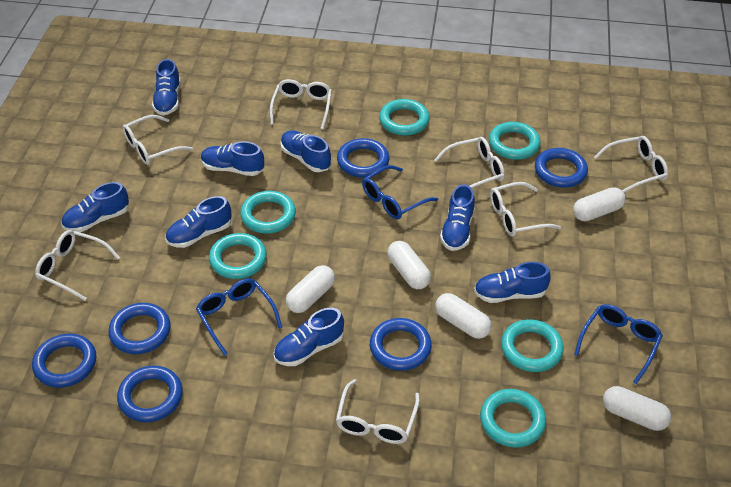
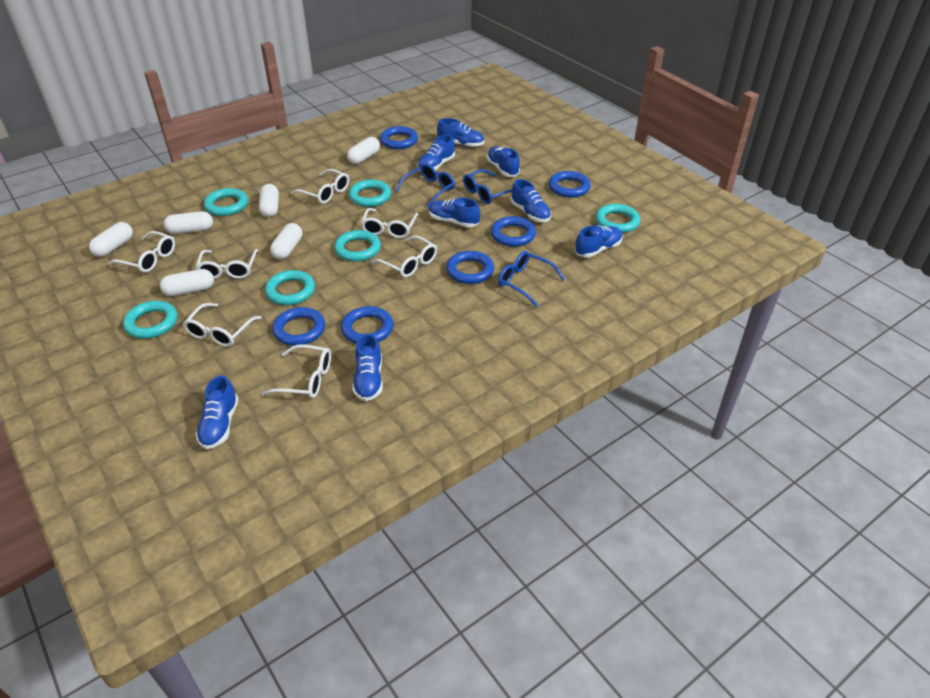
white capsule: [286,265,335,313] [387,241,431,289] [435,293,492,339] [573,187,626,221] [603,386,671,431] = 5 -> [89,222,133,257] [160,269,214,296] [164,211,213,234] [259,184,279,217] [270,223,302,259] [347,137,380,164] = 6

